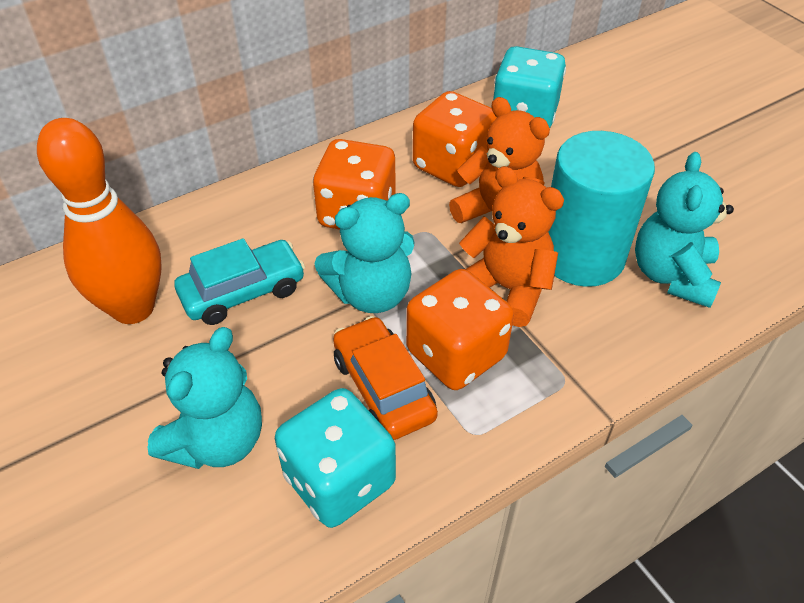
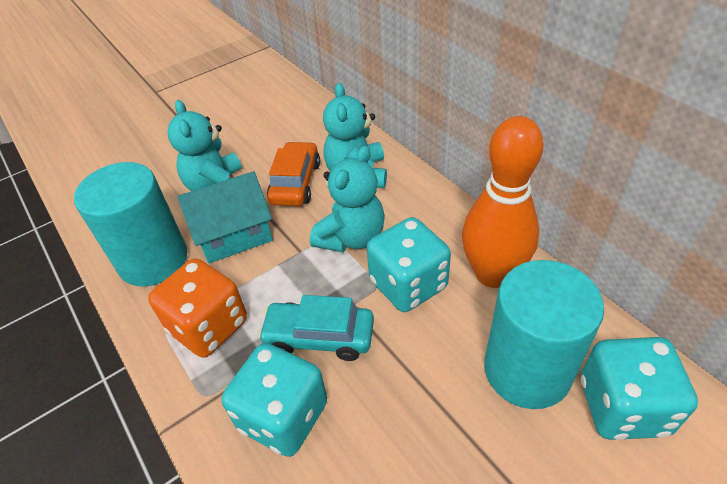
orange dice: [313,139,396,230] [406,269,514,390] [413,91,497,187] = 3 -> [148,258,247,358] = 1
orange teddy bear: [449,97,550,223] [459,166,564,327] = 2 -> none = 0
turquoise cylinder: [548,131,655,287] = 1 -> [74,162,187,287] [484,260,604,409] = 2
turquoise dice: [275,388,396,528] [493,46,566,128] = 2 -> [222,343,327,457] [367,217,451,312] [581,337,698,440] = 3
turquoise house: none = 0 -> [177,171,273,263] = 1

